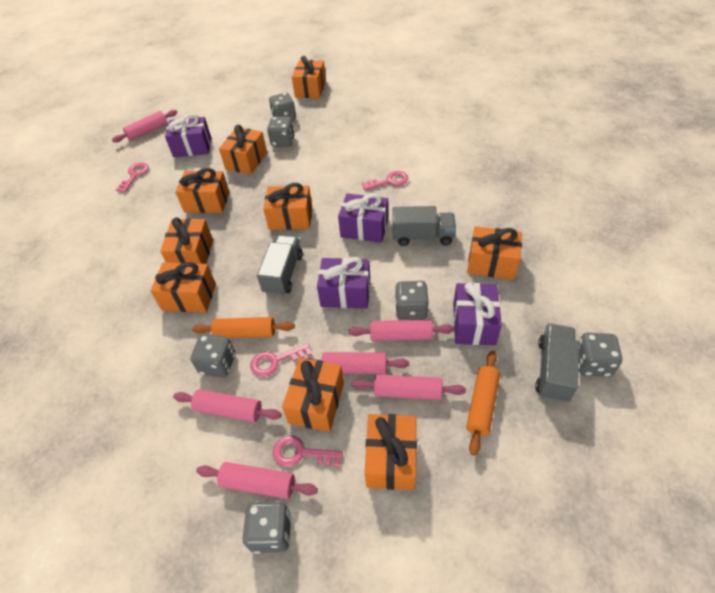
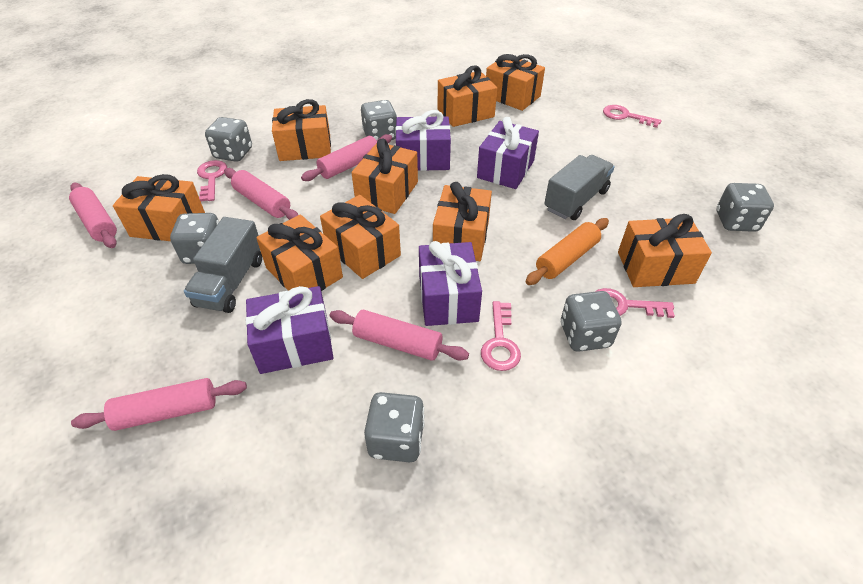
grey truck: [257,235,303,296] [393,206,456,246] [535,324,579,403] = 3 -> [184,217,262,313] [544,155,615,220] = 2
orange rolling pin: [192,317,295,338] [466,351,500,456] = 2 -> [526,218,609,285] = 1
pink rolling pin: [112,110,177,143] [173,389,281,422] [196,462,318,499] [305,352,409,374] [349,319,454,341] [351,374,466,400] = 6 -> [69,183,117,248] [71,378,247,431] [224,168,298,220] [301,134,392,181] [329,310,469,361] = 5

